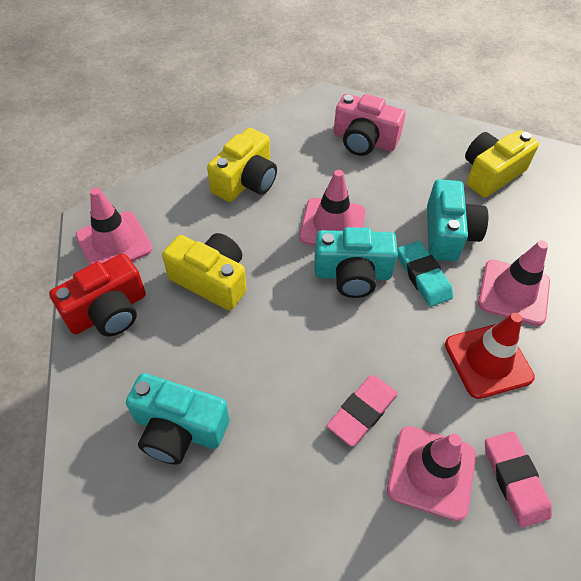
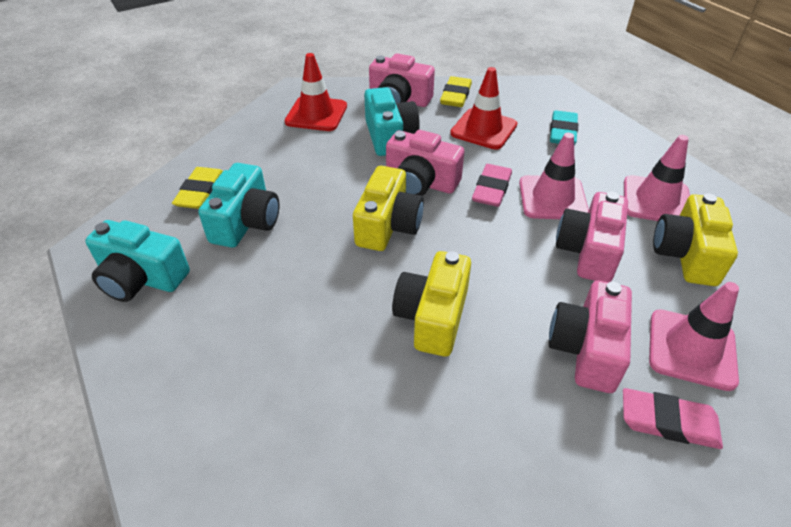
pink camera: [334,94,405,156] = 1 -> [369,53,435,107] [386,130,464,196] [549,281,632,393] [556,191,628,282] = 4
pink traffic cone: [76,188,153,265] [299,170,365,246] [387,426,476,521] [478,240,550,326] = 4 -> [519,133,589,219] [624,135,690,221] [649,282,739,391] = 3
red camera: [49,253,146,336] = 1 -> none = 0
red traffic cone: [445,313,535,399] = 1 -> [284,53,347,131] [450,67,517,150] = 2
yellow eraser: none = 0 -> [172,167,223,209] [440,76,472,107] = 2

